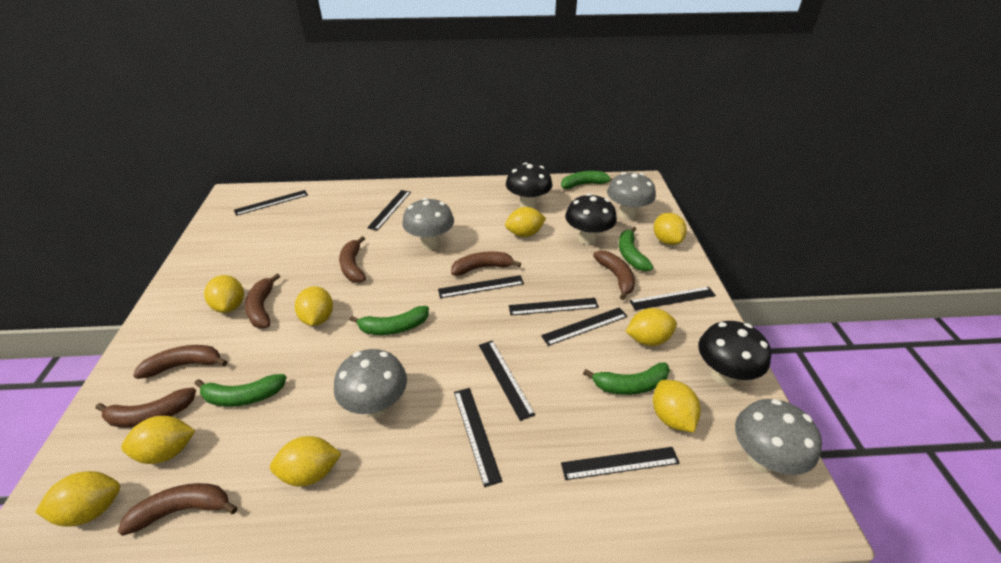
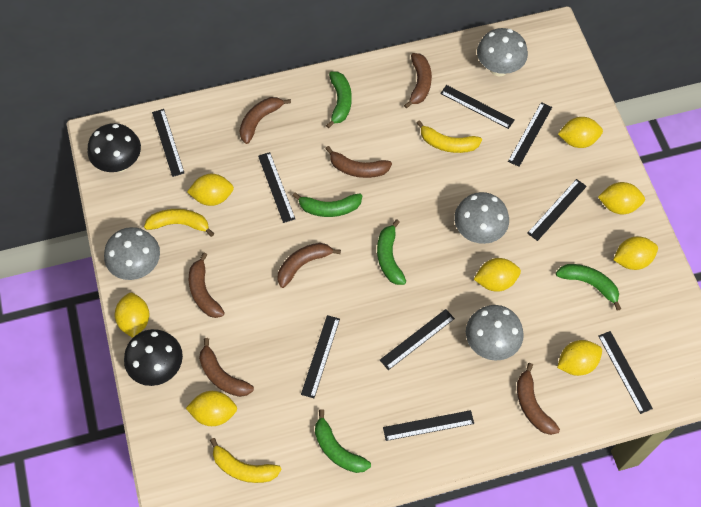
black mushroom: [506,163,552,209] [565,193,617,245] [698,321,771,385] = 3 -> [88,123,141,172] [124,329,183,386] = 2
yellow banana: none = 0 -> [144,209,214,237] [210,438,281,483] [417,120,482,153] = 3
yellow lemon: [35,471,120,527] [121,416,195,464] [204,275,244,313] [270,436,342,487] [295,286,333,326] [505,207,546,237] [625,308,677,346] [653,380,701,432] [654,213,687,245] = 9 -> [115,293,149,338] [186,391,237,426] [187,174,234,206] [474,258,521,292] [557,340,602,376] [558,117,603,148] [598,182,645,214] [613,236,658,270] = 8

